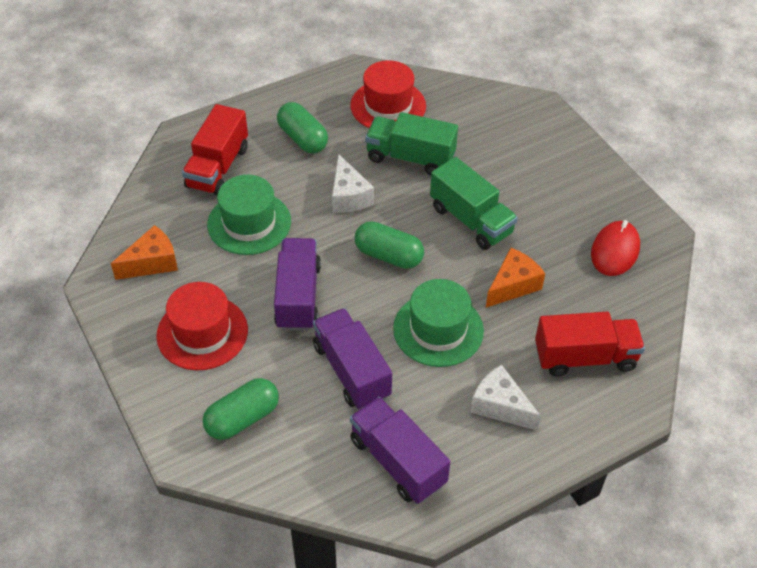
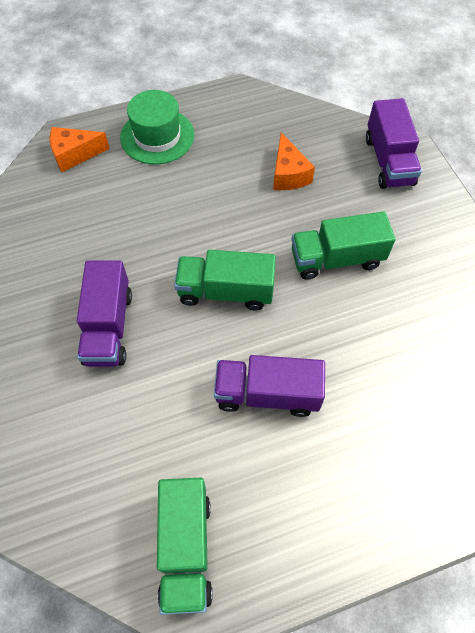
green capsule: [203,378,279,440] [277,102,328,153] [355,222,424,269] = 3 -> none = 0
green hat: [207,175,291,255] [393,279,484,367] = 2 -> [120,90,195,165] = 1
green truck: [365,112,458,175] [430,157,518,250] = 2 -> [157,478,213,615] [174,250,276,311] [291,211,395,280] = 3
red hat: [156,282,248,370] [350,60,426,128] = 2 -> none = 0
red mouse: [591,220,640,276] = 1 -> none = 0
red truck: [182,104,248,195] [535,312,645,377] = 2 -> none = 0
white cheese: [332,154,374,213] [470,365,541,430] = 2 -> none = 0

